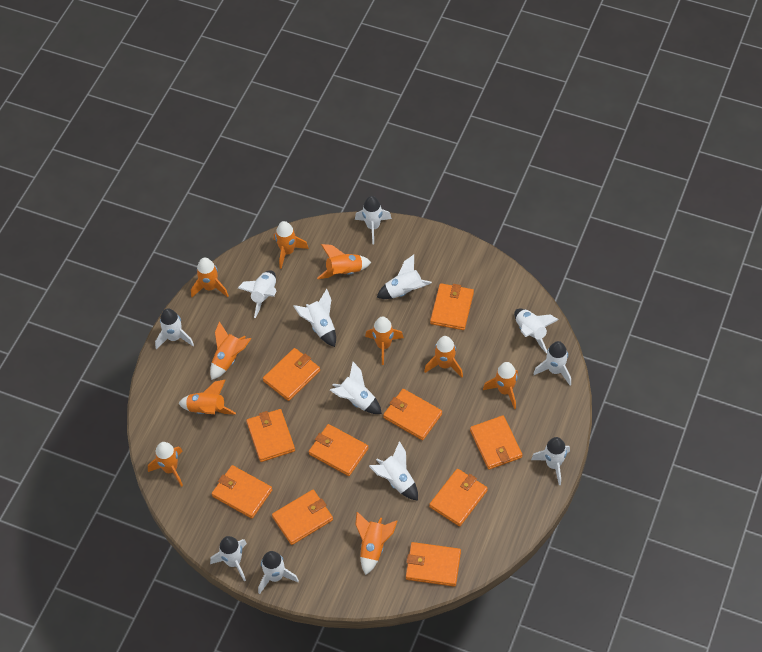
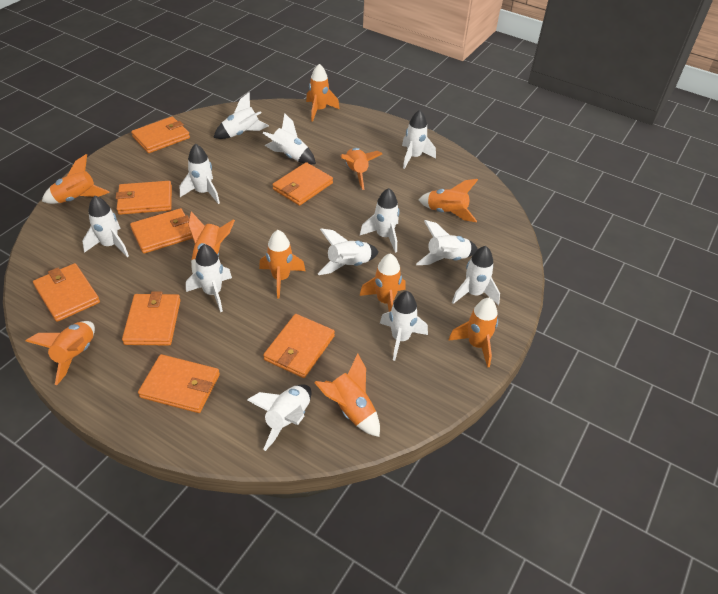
orange wallet: [212,465,272,519] [246,409,295,462] [263,348,320,401] [272,490,333,545] [309,424,368,476] [383,389,442,440] [406,542,461,587] [429,469,488,527] [430,283,474,330] [470,415,522,470] = 10 -> [33,263,100,322] [116,181,172,215] [122,291,181,345] [130,208,193,254] [131,117,190,153] [138,354,220,413] [263,314,335,378] [272,162,333,206] = 8

